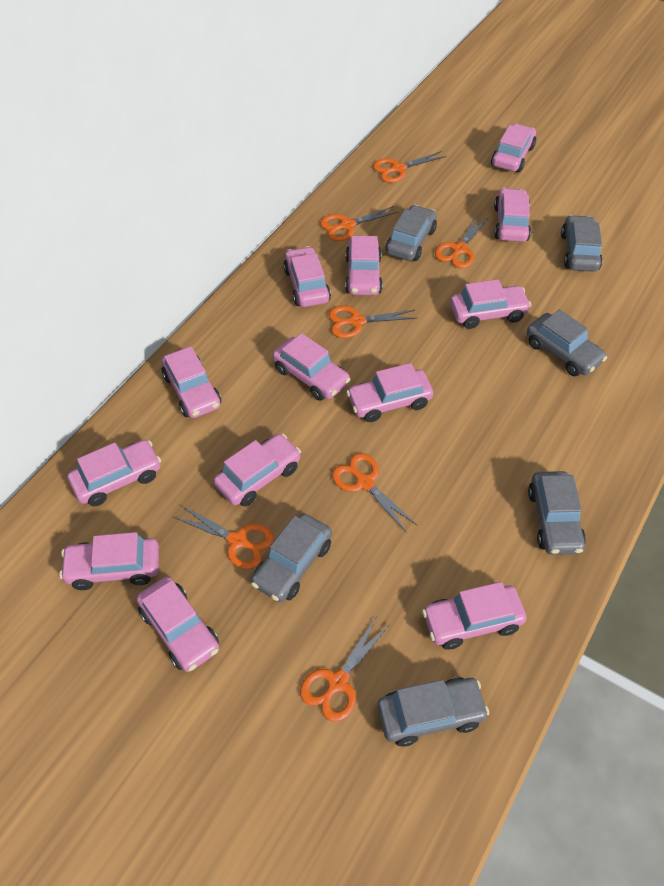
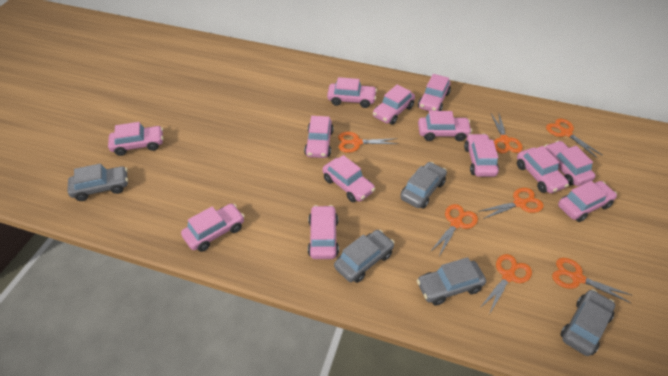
grey car: [251,513,332,602] [377,678,489,747] [386,205,437,261] [527,309,607,376] [528,471,586,555] [561,215,602,272] = 6 -> [67,164,128,201] [334,230,395,283] [400,162,447,208] [417,257,486,306] [560,289,615,356] = 5

